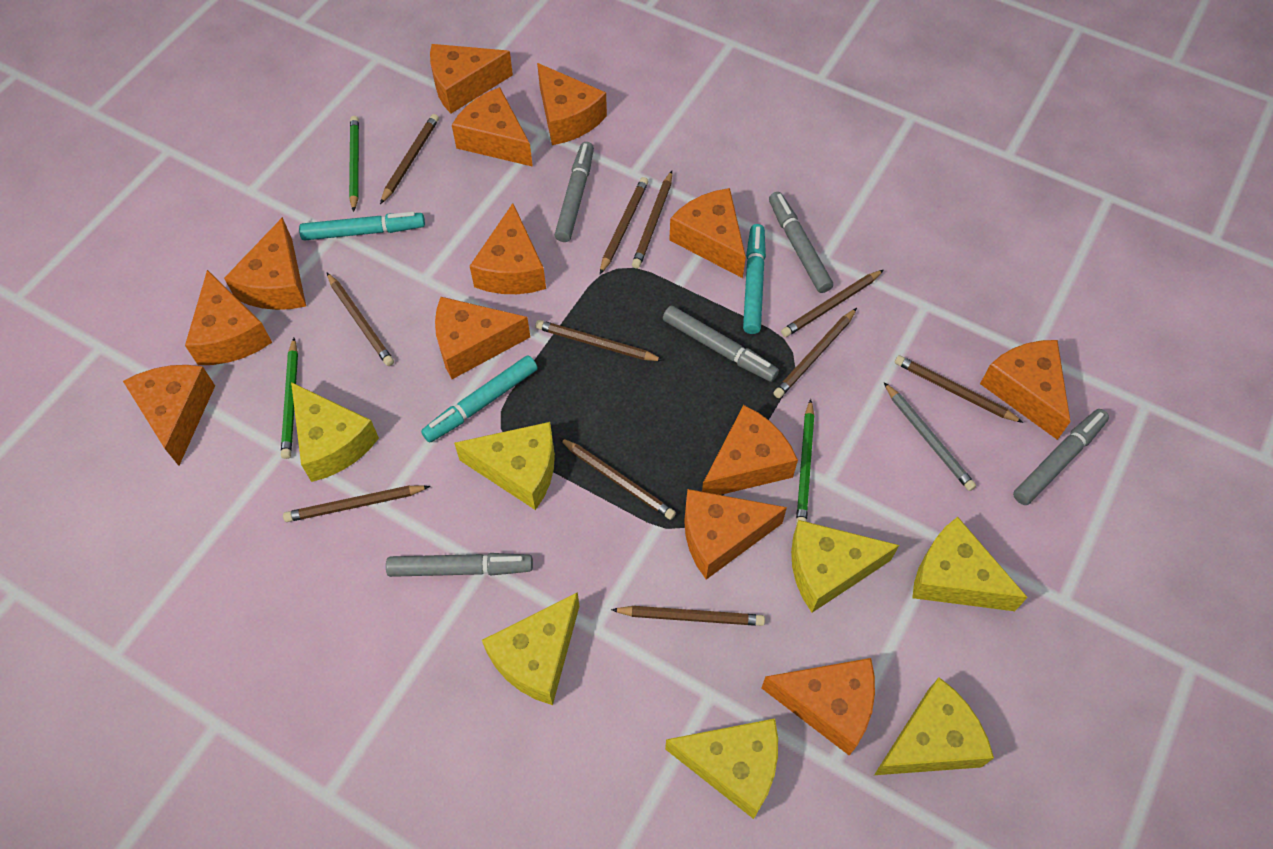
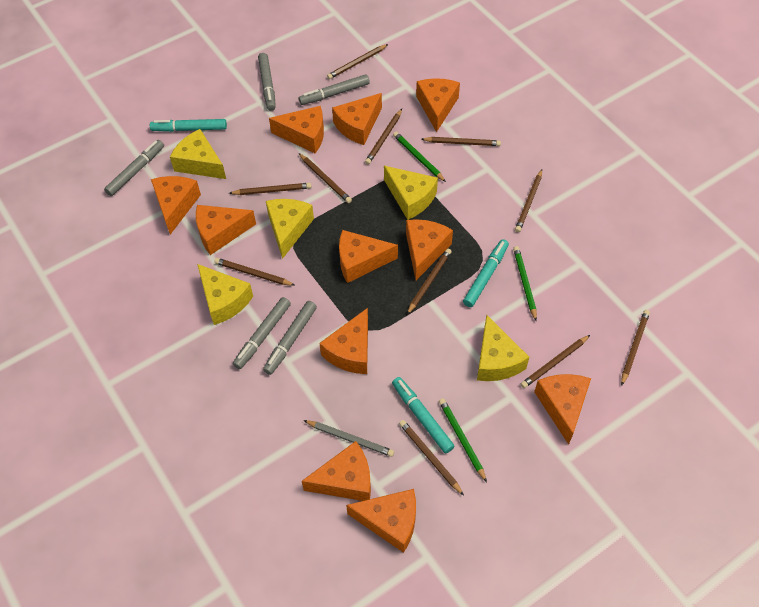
orange cheese: [123,365,215,466] [185,270,272,365] [224,217,306,310] [430,44,513,113] [435,297,530,379] [452,87,533,167] [470,203,546,294] [537,63,607,145] [669,188,746,278] [684,489,787,580] [702,405,798,495] [761,658,875,755] [980,340,1071,440] = 13 -> [151,176,201,235] [196,205,256,255] [269,106,324,153] [302,441,371,501] [319,308,368,374] [332,93,382,145] [339,230,398,283] [346,489,416,553] [406,219,453,280] [416,78,460,132] [534,374,591,445] = 11
yellow cheese: [291,382,379,482] [454,422,555,510] [482,592,579,705] [665,718,778,819] [791,520,899,613] [874,677,994,775] [912,517,1028,611] = 7 -> [170,129,226,179] [197,264,253,325] [266,199,314,259] [384,166,438,220] [477,315,529,381] = 5

